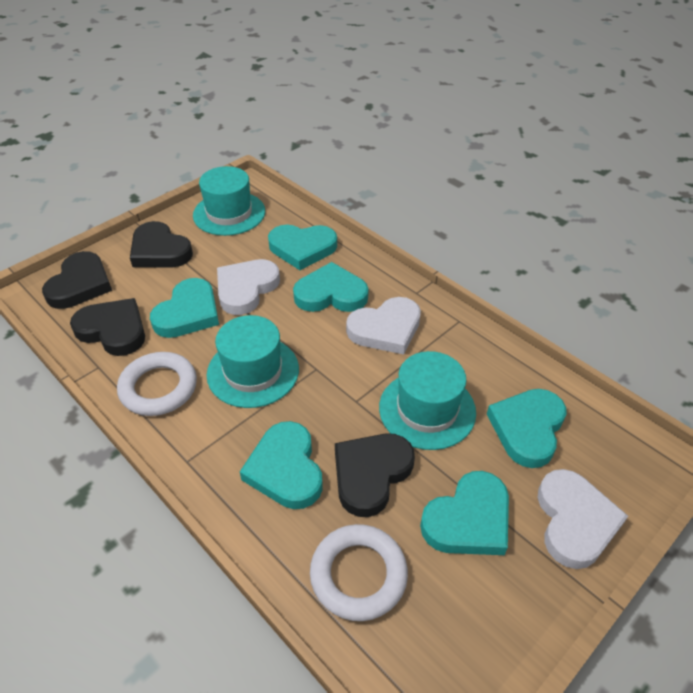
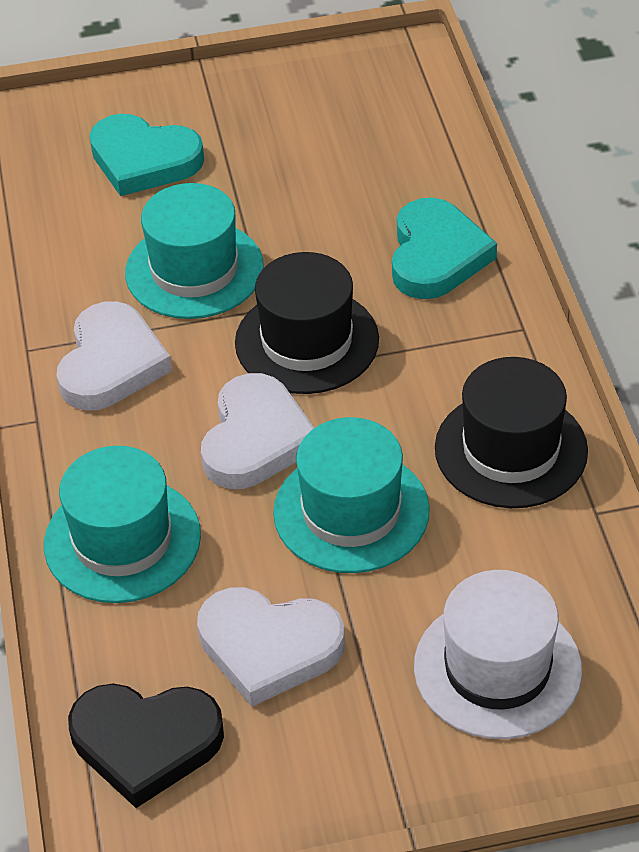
black hat: none = 0 -> [235,252,379,394] [435,357,588,508] = 2
black heart: [42,251,112,309] [70,298,145,356] [130,221,193,268] [335,433,415,517] = 4 -> [68,683,224,808] = 1
turquoise heart: [150,278,219,338] [240,421,323,509] [268,225,337,270] [293,262,369,312] [420,471,509,555] [487,389,566,468] = 6 -> [89,114,204,196] [392,198,497,299] = 2
white hat: none = 0 -> [414,570,582,739] = 1
white ring: [117,352,197,416] [310,524,408,621] = 2 -> none = 0

